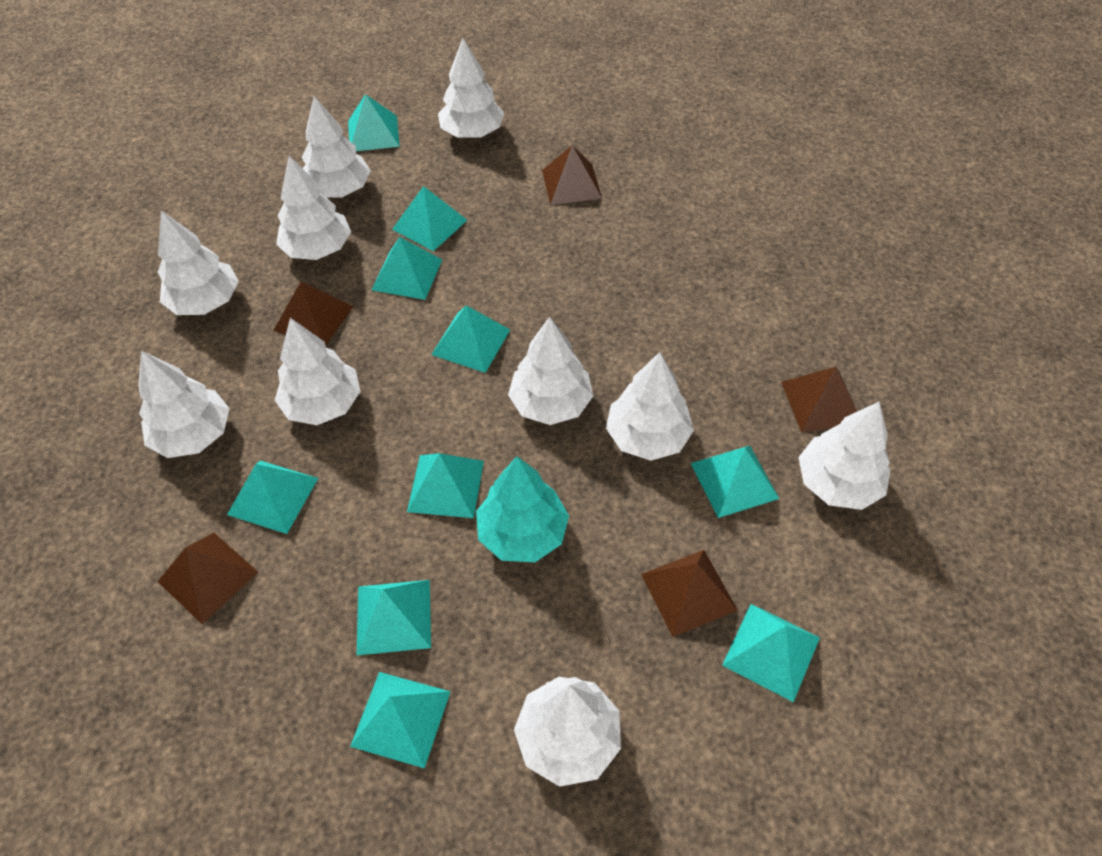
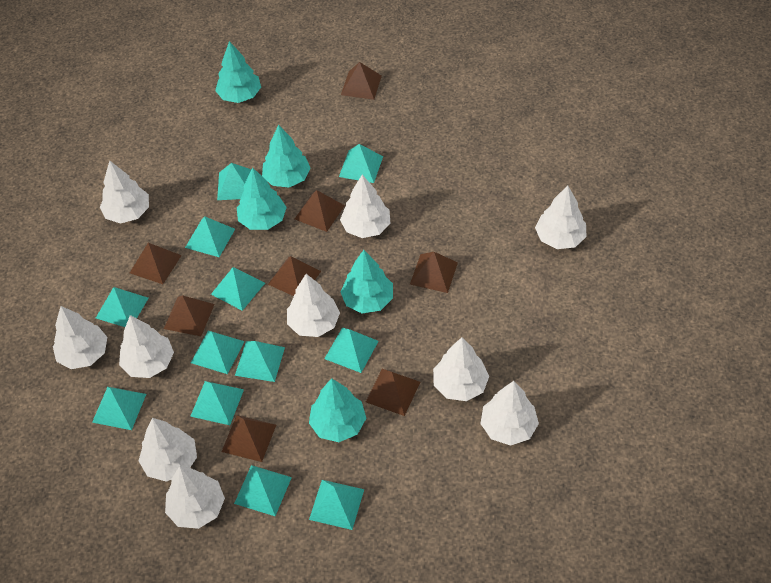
brown pyramid: [157,533,258,624] [273,281,354,346] [542,145,602,205] [641,550,738,637] [781,367,857,432] = 5 -> [130,243,182,284] [164,295,215,336] [221,415,276,462] [268,256,321,296] [295,190,345,232] [341,62,382,100] [366,369,420,416] [410,252,458,293] = 8
turquoise pyramid: [227,461,318,534] [348,94,400,151] [350,672,451,768] [357,580,431,655] [372,237,442,300] [392,186,467,251] [407,453,484,518] [431,305,510,373] [691,446,779,518] [722,604,820,702] = 10 -> [92,387,146,430] [96,287,149,327] [185,216,235,257] [190,381,244,425] [191,331,245,374] [211,267,265,311] [217,163,251,200] [234,465,292,516] [235,341,285,382] [309,480,364,530] [324,328,379,373] [339,144,383,183] = 12
turquoise tree: [476,456,569,562] = 1 -> [215,41,261,103] [237,167,287,230] [262,125,311,188] [309,378,366,442] [340,250,393,314] = 5

